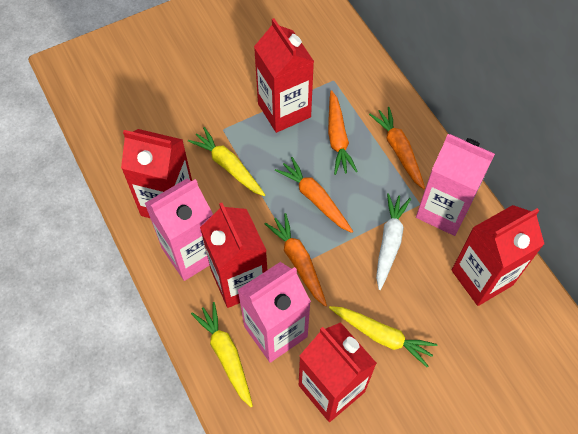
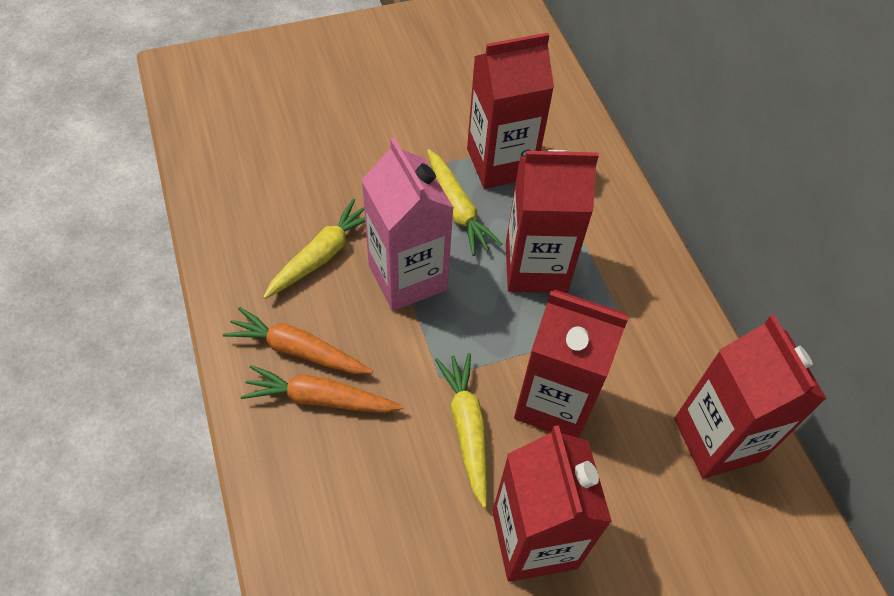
orange carrot: [264,213,327,307] [275,157,353,233] [328,90,358,175] [369,107,425,189] = 4 -> [223,307,373,374] [240,365,404,413] = 2
pink carton: [145,179,213,281] [238,262,311,363] [416,134,495,236] = 3 -> [362,138,454,311] = 1
white carrot: [376,193,411,290] = 1 -> none = 0

